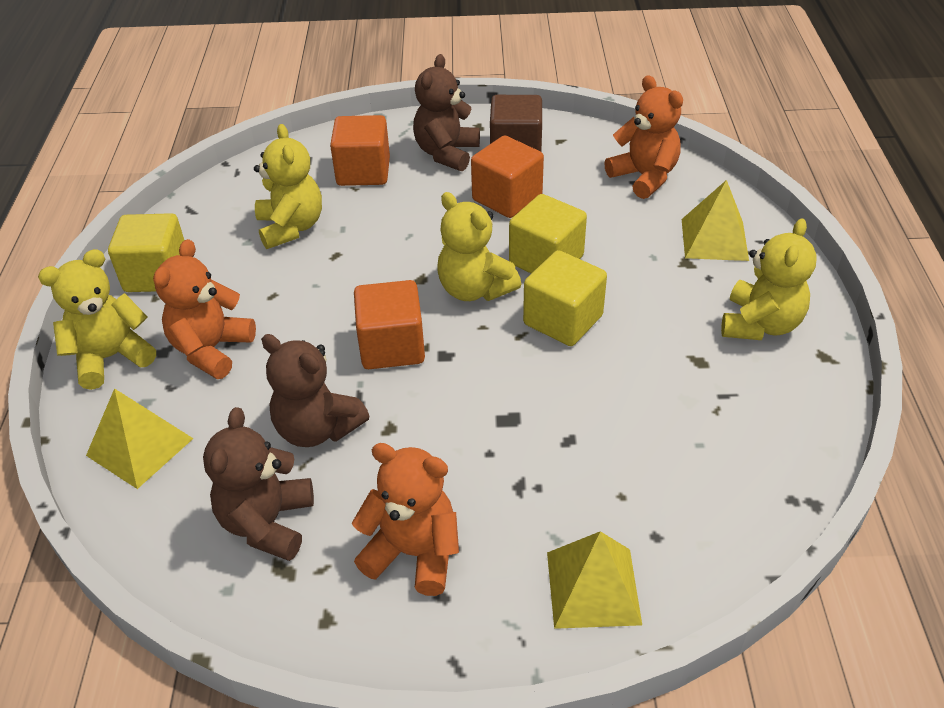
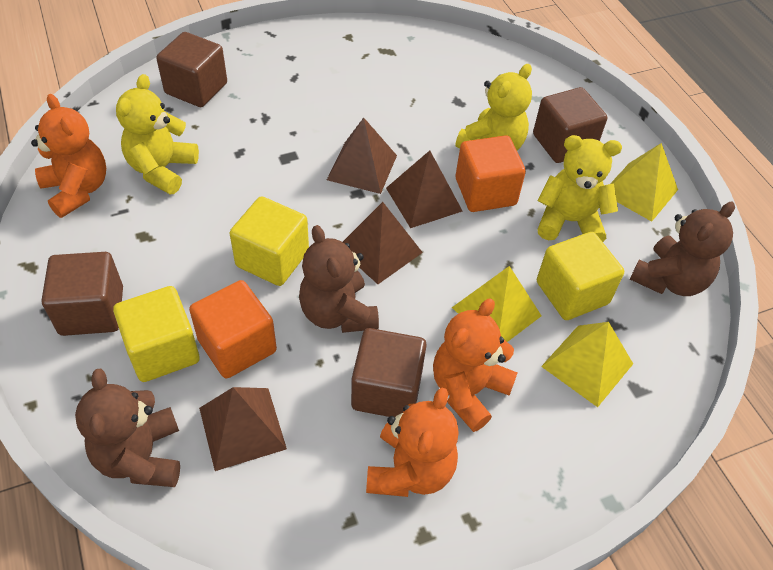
brown cube: [490,95,542,151] = 1 -> [42,252,123,336] [156,32,227,107] [351,328,427,417] [533,87,607,163] = 4
brown pyramid: none = 0 -> [199,387,287,471] [327,118,397,194] [343,202,423,284] [386,151,463,228] = 4
orange cube: [330,115,390,186] [354,280,425,369] [471,136,544,218] = 3 -> [189,280,277,378] [456,135,526,212] = 2
yellow teddy bear: [38,249,156,390] [254,124,322,249] [438,192,521,301] [721,218,816,340] = 4 -> [116,74,199,194] [455,64,532,150] [537,135,622,242] = 3

